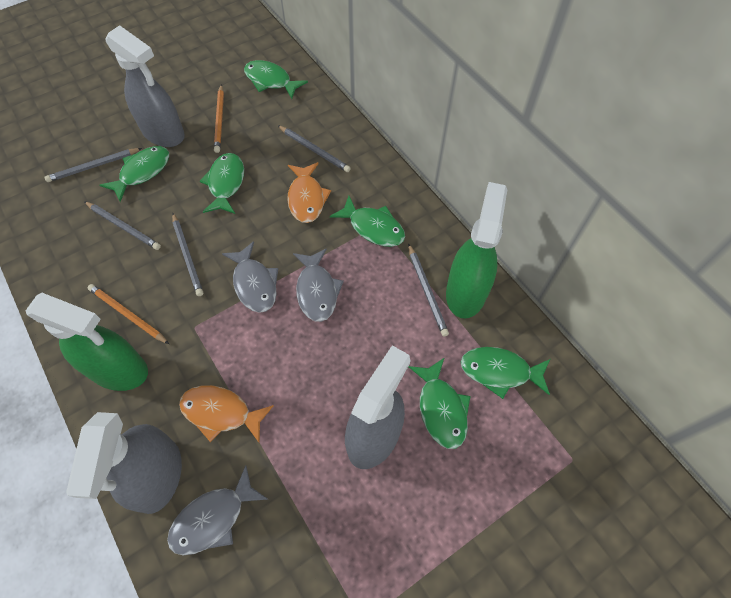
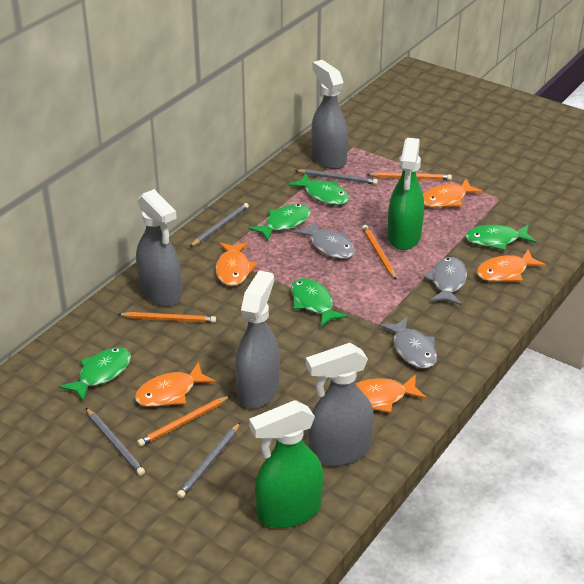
green fish: [99,146,169,202] [200,153,244,214] [244,60,308,99] [330,196,405,247] [408,358,471,449] [461,347,550,399] = 6 -> [59,347,131,402] [248,204,311,241] [288,173,349,205] [291,278,348,327] [466,225,537,251] = 5
grey pencil: [45,148,142,182] [84,201,161,250] [172,213,203,296] [277,125,351,172] [408,243,449,337] = 5 -> [86,408,145,476] [177,422,241,499] [190,203,249,247] [295,169,378,185] = 4
grey spray bottle: [66,412,182,514] [106,25,185,147] [345,345,410,469] = 3 -> [136,189,182,306] [235,270,280,409] [306,343,374,466] [311,60,348,169] = 4
orange fish: [179,385,274,444] [287,162,331,223] = 2 -> [135,362,216,407] [215,242,257,286] [356,374,427,413] [423,179,483,207] [477,250,546,282] = 5
orange pencil: [88,284,169,344] [214,84,224,153] = 2 -> [117,312,216,323] [137,396,230,447] [362,225,396,280] [367,172,452,180] = 4

